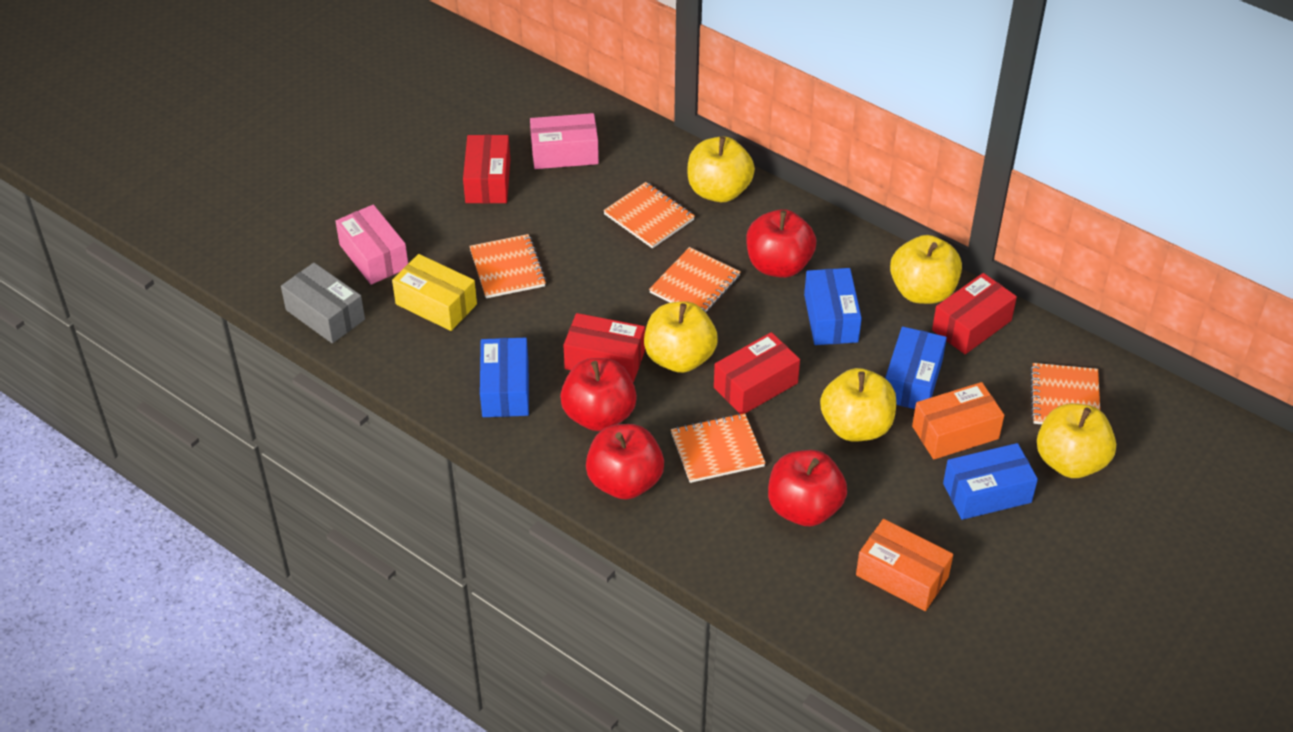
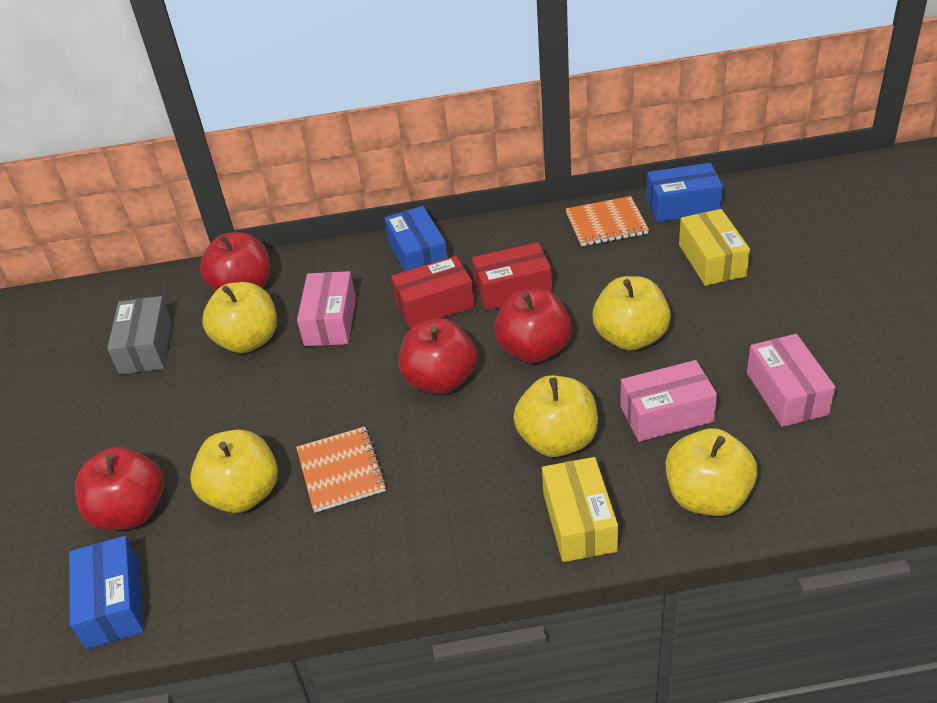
blue box: [480,338,529,417] [804,268,862,345] [885,326,947,409] [943,443,1038,520] = 4 -> [69,536,144,649] [385,206,448,271] [646,163,723,222] = 3
orange box: [856,519,953,611] [912,382,1004,459] = 2 -> none = 0
orange notebook: [469,234,546,298] [603,182,695,248] [649,247,741,313] [671,413,766,483] [1030,363,1100,424] = 5 -> [296,427,387,513] [566,196,649,246] = 2
pink box: [335,205,408,285] [530,113,599,169] = 2 -> [297,271,356,346] [620,360,717,442] [747,334,836,427] = 3
red box: [463,135,510,204] [563,313,645,382] [714,332,800,414] [932,273,1017,354] = 4 -> [391,256,475,328] [472,242,553,311] = 2
yellow box: [392,254,477,331] = 1 -> [542,457,618,562] [679,209,750,286] = 2

